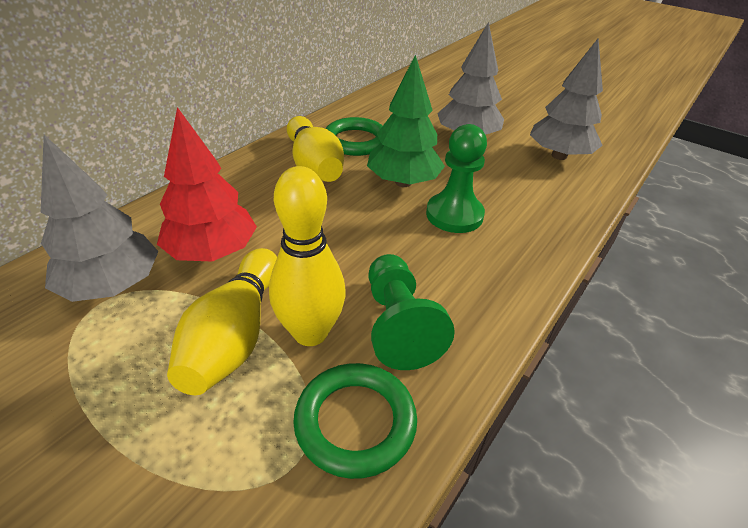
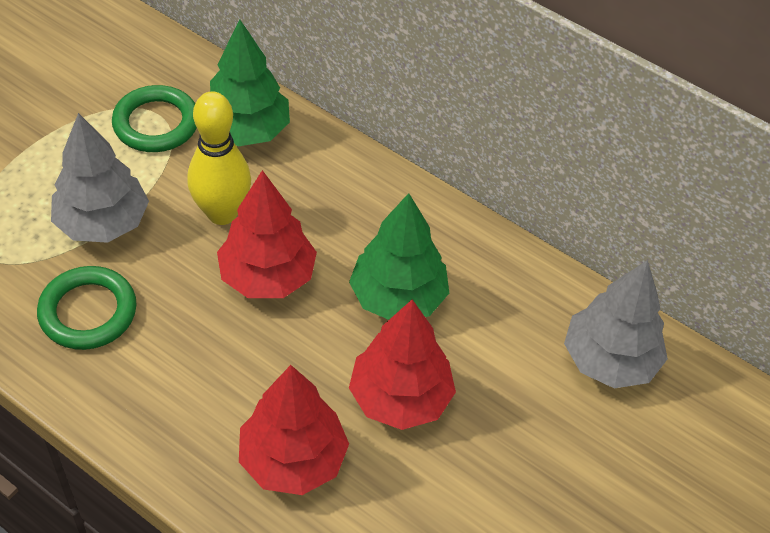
green pawn: [369,254,455,370] [426,124,487,233] = 2 -> none = 0
green tree: [367,55,445,187] = 1 -> [210,19,290,146] [349,193,449,320] = 2
grey tree: [41,135,159,302] [437,22,504,135] [530,38,603,160] = 3 -> [51,113,149,243] [564,260,668,389] = 2
red tree: [157,107,257,262] = 1 -> [217,170,317,298] [239,365,349,495] [349,300,456,430] = 3
yellow bowling pin: [167,248,277,395] [269,166,346,346] [287,116,344,182] = 3 -> [187,92,251,225] = 1

